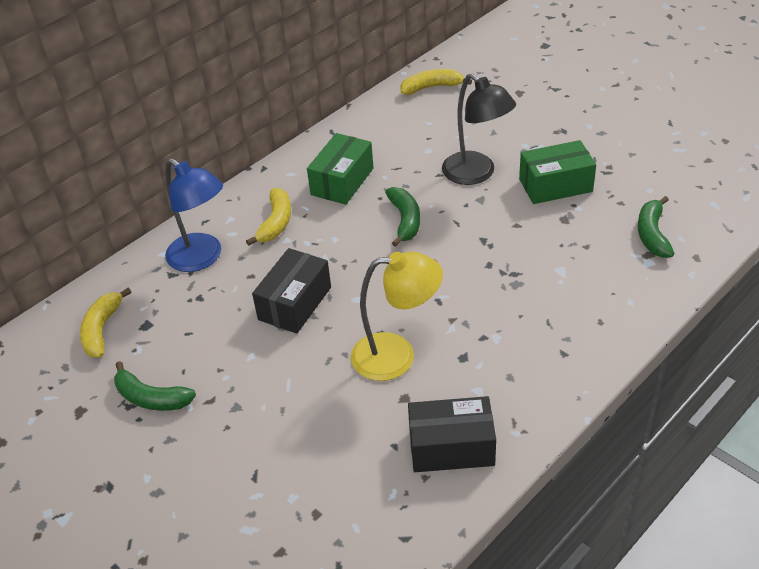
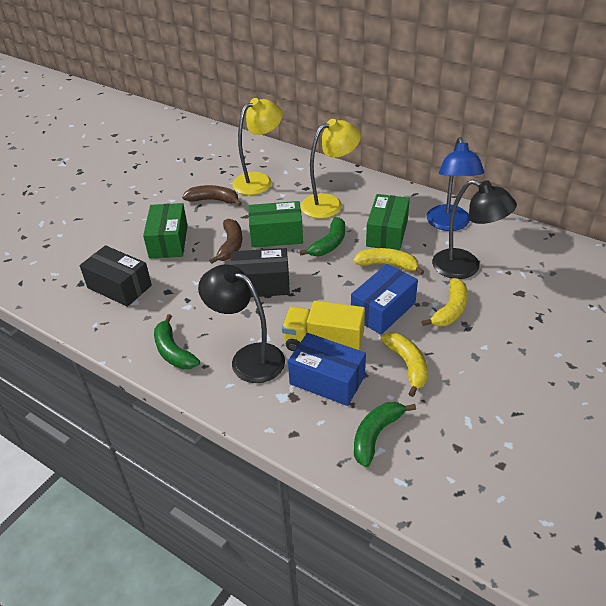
black lamp: [442,73,516,185] = 1 -> [198,264,285,383] [432,180,517,279] = 2
blue box: none = 0 -> [288,333,366,406] [351,264,418,335] = 2
brown banana: none = 0 -> [182,185,242,206] [209,219,242,264] = 2
green box: [307,133,374,205] [519,140,596,204] = 2 -> [143,203,188,258] [248,201,303,248] [366,194,410,251] = 3
yellow lamp: [351,252,443,381] = 1 -> [232,98,283,195] [301,119,361,219] = 2
yellow truck: none = 0 -> [282,301,365,351] = 1

